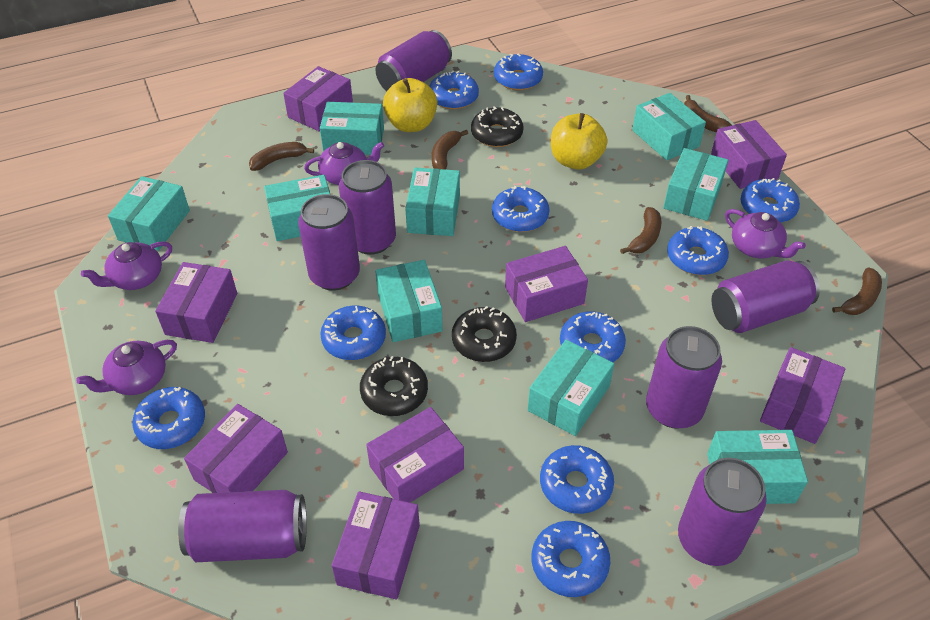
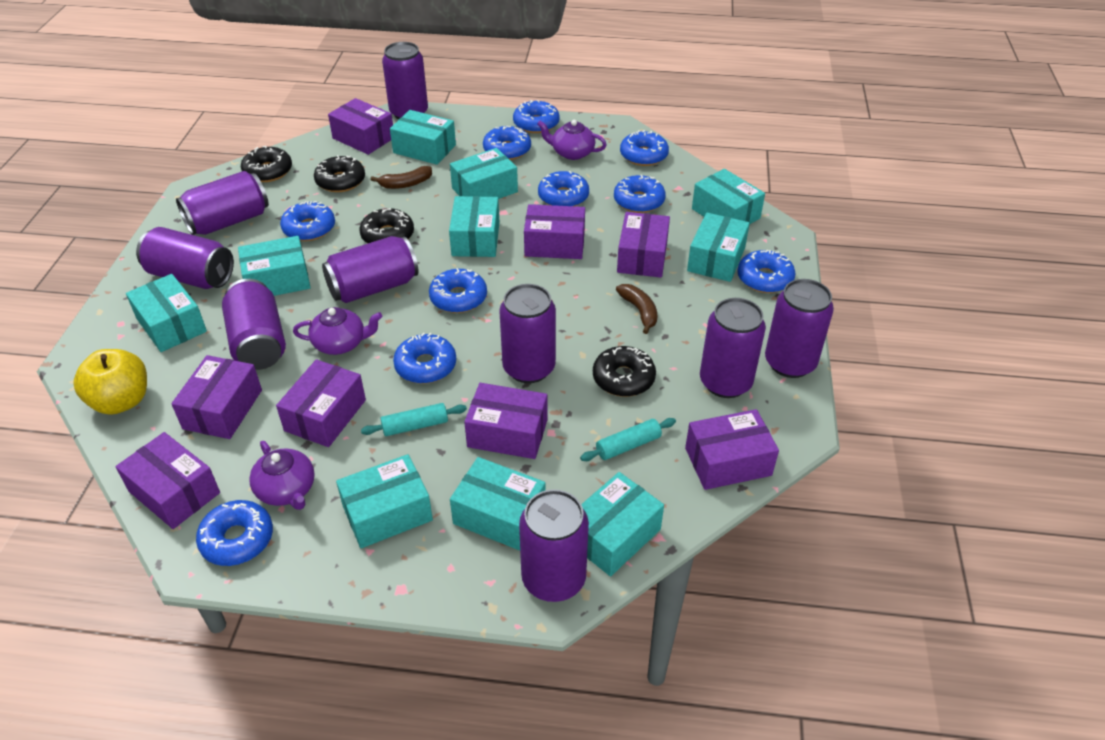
black donut: [360,356,428,416] [452,306,517,362] [471,106,523,147] = 3 -> [241,146,292,182] [314,155,365,192] [359,208,414,243] [593,346,656,397] = 4
brown banana: [249,142,314,171] [432,130,468,170] [620,207,662,254] [684,95,732,132] [832,267,882,315] = 5 -> [371,166,432,189] [616,284,657,334] = 2
purple can: [178,490,307,562] [298,194,360,291] [339,160,396,255] [376,30,452,91] [646,326,722,429] [678,458,767,566] [712,260,820,333] = 7 -> [136,227,234,289] [176,171,269,235] [222,279,286,370] [322,236,418,303] [382,42,428,120] [499,284,556,383] [519,489,589,602] [700,298,766,398] [765,279,834,378] = 9
purple teapot: [76,340,177,395] [81,241,172,290] [304,142,384,185] [725,209,806,258] = 4 -> [249,441,315,510] [293,307,382,355] [537,120,607,160] = 3
turquoise box: [108,176,190,251] [264,175,330,241] [320,102,384,155] [375,260,443,342] [405,168,460,236] [528,340,614,436] [632,93,706,161] [663,148,728,221] [707,430,808,504] = 9 -> [126,274,207,352] [238,236,311,296] [336,454,433,548] [390,110,456,165] [449,196,499,257] [450,148,518,199] [450,457,546,551] [581,472,664,576] [687,213,750,282] [692,169,765,224] = 10
turquoise rolling pin: none = 0 -> [361,403,467,436] [580,418,676,461] = 2
yellow apple: [383,78,437,132] [551,113,607,170] = 2 -> [73,349,147,415] = 1

